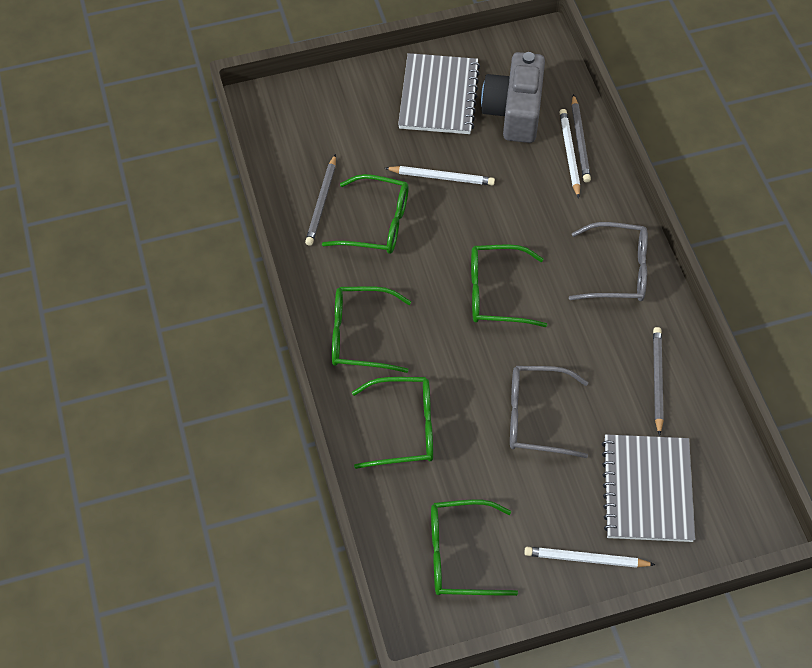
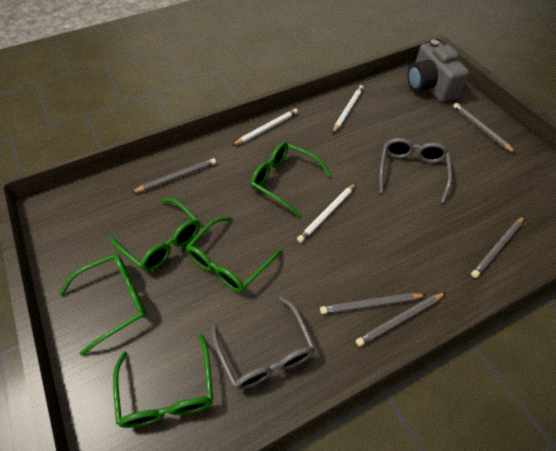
grey notebook: [398,53,480,134] [602,434,695,542] = 2 -> none = 0
grey pencil: [305,154,336,246] [571,94,591,182] [653,327,664,436] = 3 -> [131,158,216,193] [320,293,425,314] [356,292,446,347] [453,103,515,153] [471,216,524,278] = 5

